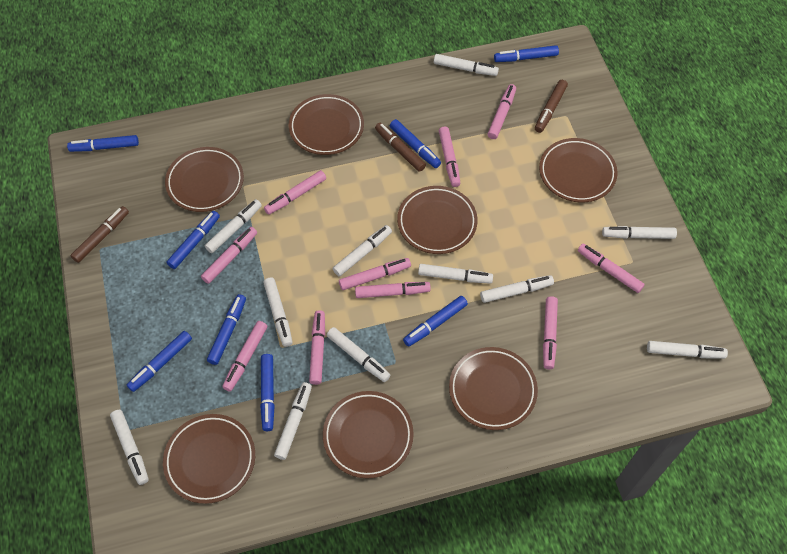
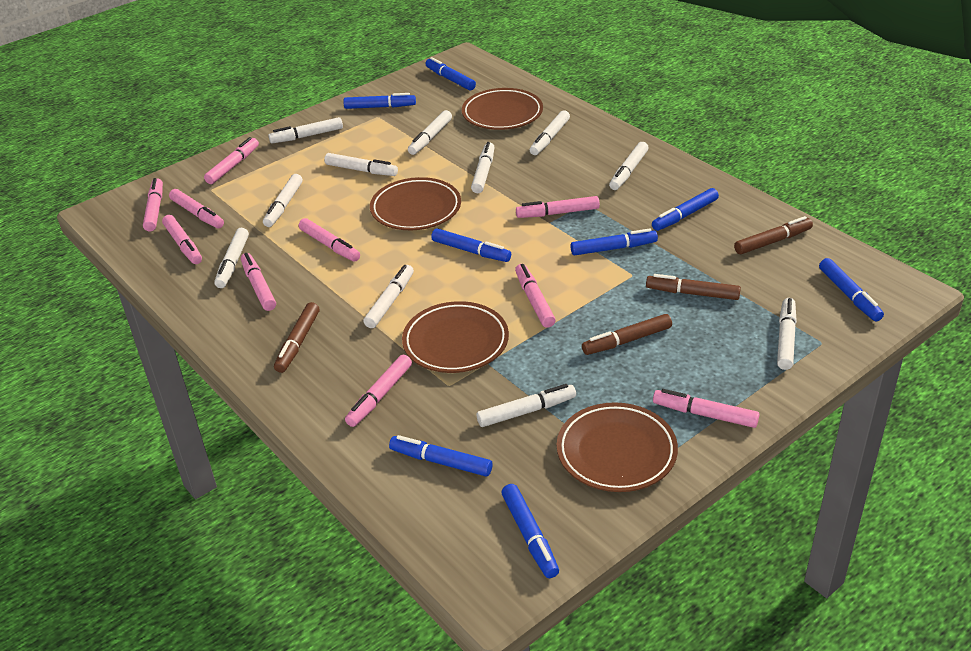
brown marker: [70,206,129,263] [375,122,426,172] [535,80,568,133] = 3 -> [274,302,319,373] [582,314,672,355] [646,274,741,300] [734,216,813,254] = 4
brown plate: [163,414,255,504] [165,147,244,212] [289,94,364,155] [323,391,414,478] [397,186,478,254] [449,347,538,430] [539,138,618,202] = 7 -> [370,177,461,230] [402,301,509,373] [462,88,543,130] [557,402,678,492] = 4

